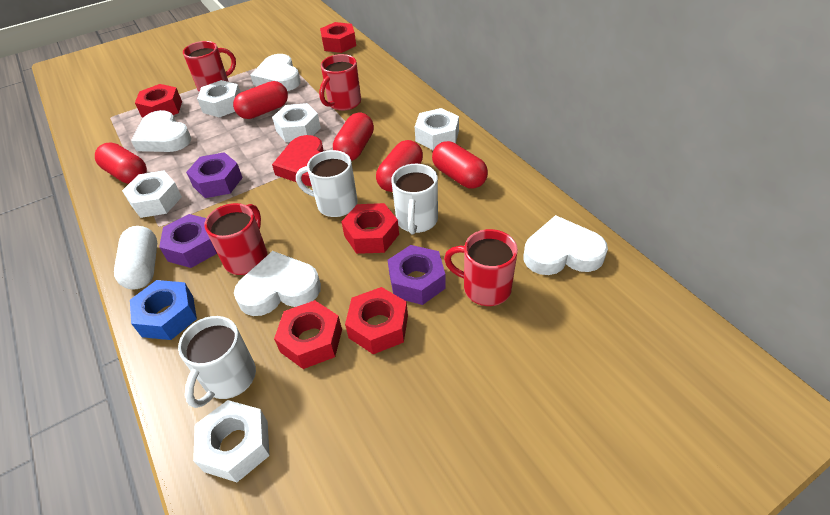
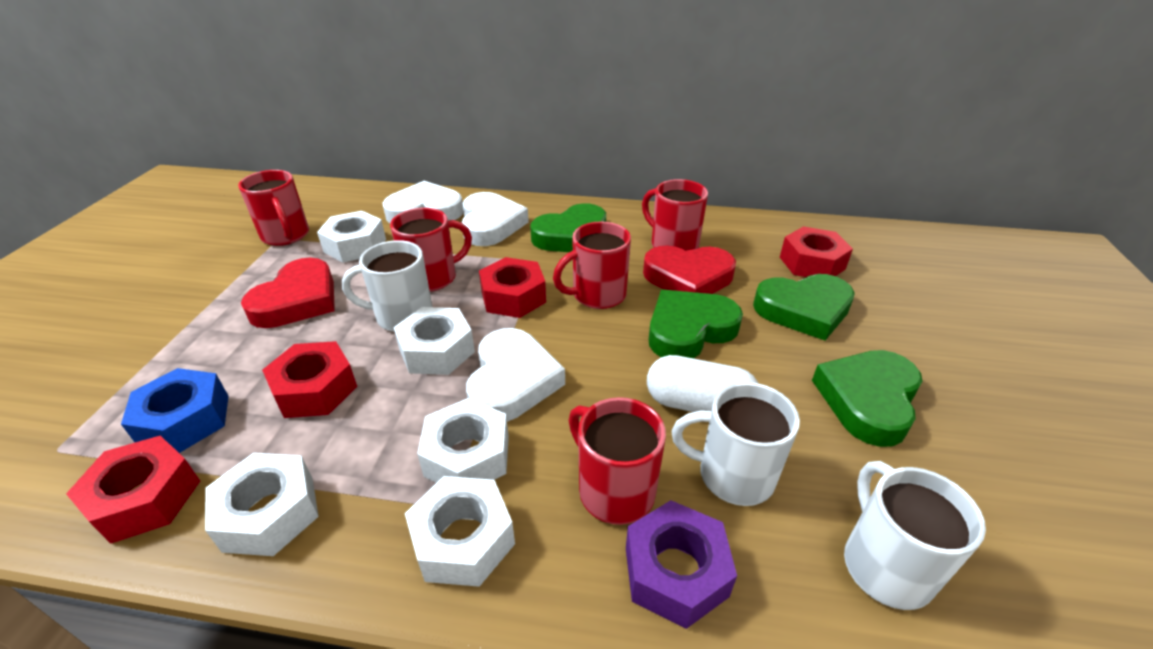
green heart: none = 0 -> [530,203,606,252] [649,290,743,358] [753,274,855,341] [812,350,922,447] = 4
purple nut: [159,214,217,268] [186,152,243,198] [388,245,446,305] = 3 -> [626,500,737,629] = 1
red capsule: [95,142,147,184] [233,81,288,119] [333,113,374,161] [376,140,423,192] [432,141,488,189] = 5 -> none = 0
red heart: [272,135,324,186] = 1 -> [241,258,335,328] [643,245,736,294] = 2
red mug: [183,41,236,92] [204,203,268,275] [319,54,361,111] [444,229,518,306] = 4 -> [238,170,309,246] [390,208,472,292] [553,221,631,309] [569,397,666,525] [642,179,708,251] = 5
red nut: [135,84,182,118] [274,300,342,369] [320,22,356,53] [341,203,399,254] [345,287,408,354] = 5 -> [66,436,200,544] [262,341,357,418] [479,257,546,318] [780,226,853,277] = 4
white heart: [131,110,191,152] [234,251,321,316] [250,54,301,91] [524,215,608,275] = 4 -> [382,181,463,223] [462,192,529,246] [466,328,565,422] = 3

